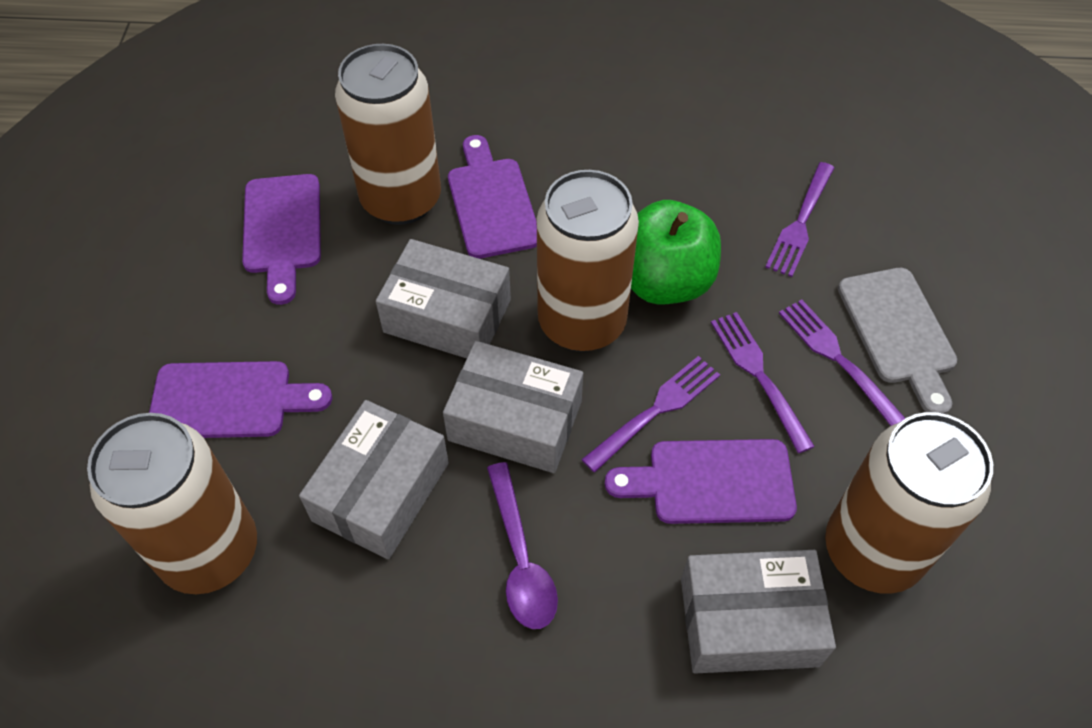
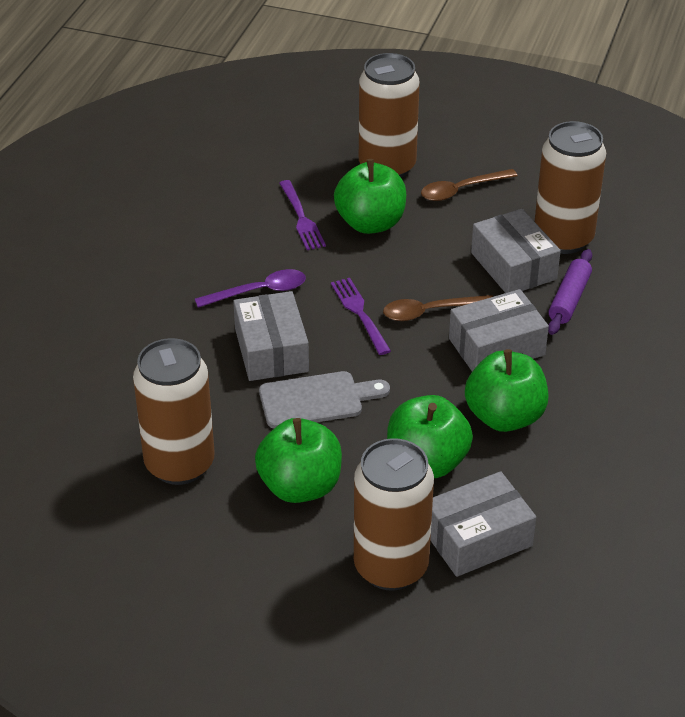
brown spoon: none = 0 -> [383,295,494,321] [421,169,518,201] = 2
green apple: [631,200,721,304] = 1 -> [255,418,342,503] [334,159,406,234] [387,395,473,478] [465,349,548,432] = 4
purple cutting board: [149,361,332,438] [242,174,321,305] [448,135,537,259] [605,439,797,524] = 4 -> none = 0
purple fork: [581,356,720,472] [711,312,815,453] [765,162,834,277] [779,299,905,426] = 4 -> [279,180,326,250] [331,278,391,355] = 2
purple rolling pin: none = 0 -> [548,249,592,335] = 1

